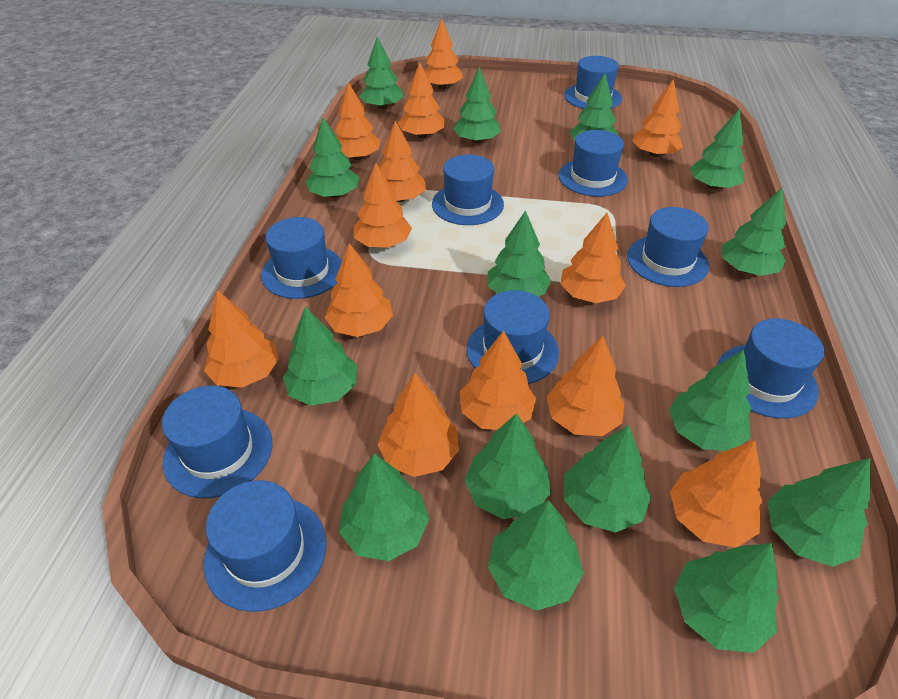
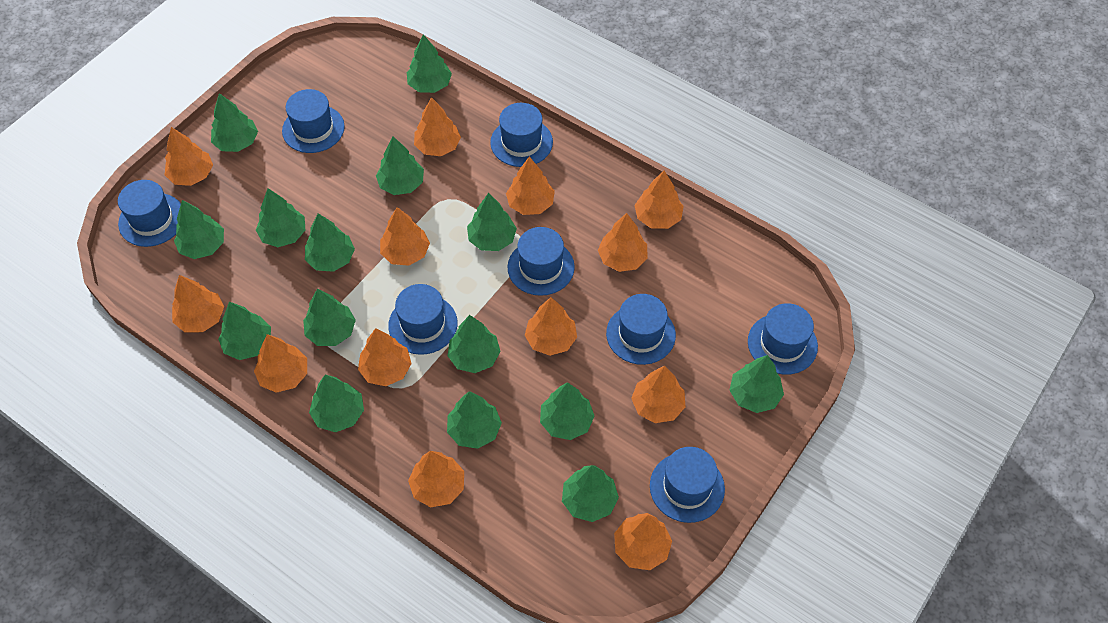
blue hat: [162,386,272,498] [204,480,326,612] [261,217,342,299] [432,154,504,225] [467,290,559,384] [558,130,628,197] [564,56,622,109] [627,207,709,287] [717,318,824,419] = 9 -> [118,180,181,247] [282,89,345,153] [388,284,458,355] [490,103,553,167] [507,227,575,296] [606,294,676,365] [650,447,725,523] [748,303,818,375] = 8

